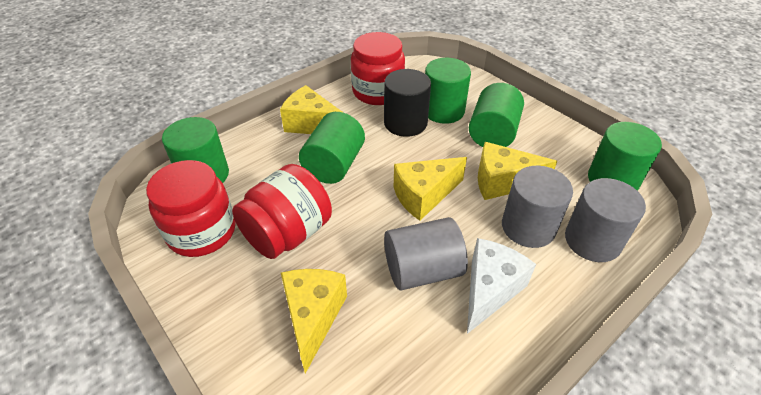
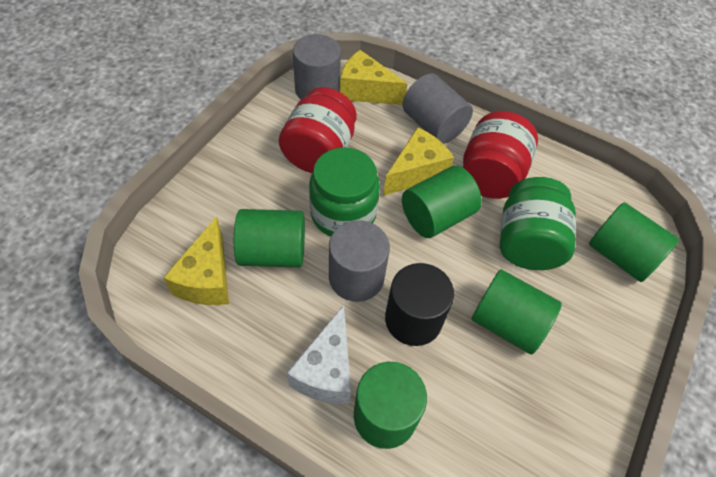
green jar: none = 0 -> [309,147,380,237] [500,177,576,270] = 2
red jar: [146,160,235,257] [232,164,332,259] [351,32,405,105] = 3 -> [279,87,357,173] [463,111,538,199] = 2
yellow cheese: [280,85,344,134] [281,269,347,374] [394,157,467,221] [478,142,557,200] = 4 -> [163,216,229,305] [340,50,408,105] [383,127,454,196] = 3

